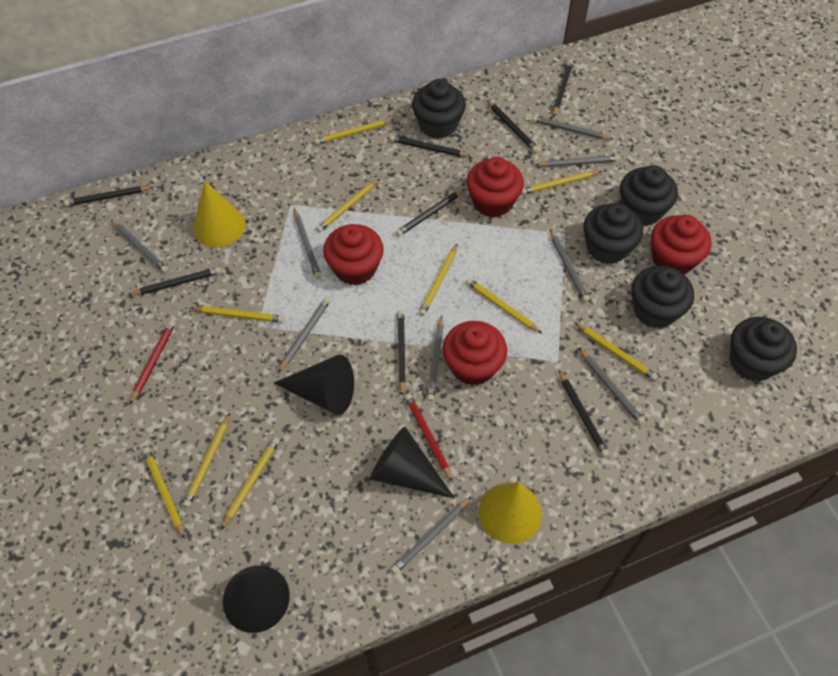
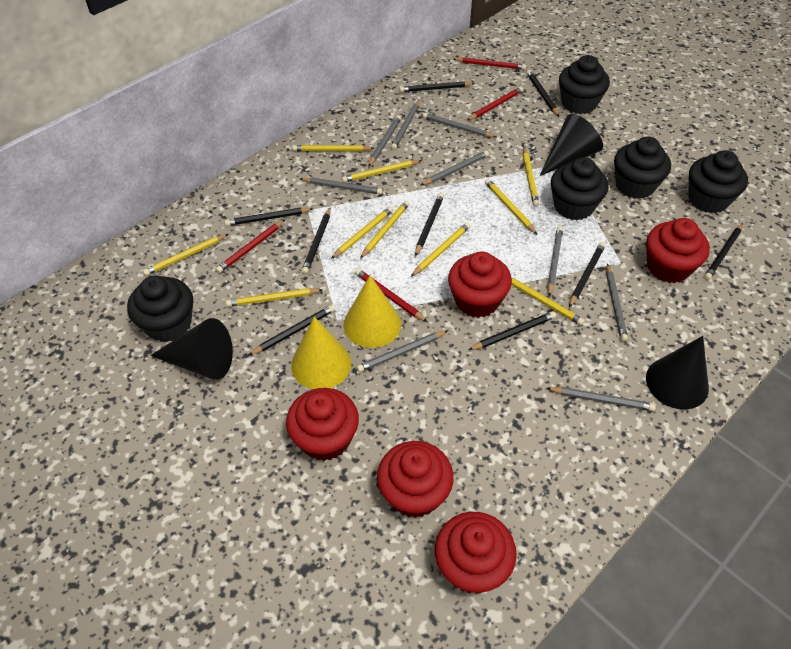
black pencil: [64,186,153,206] [128,267,221,295] [390,135,471,157] [396,189,465,236] [397,309,406,397] [487,100,539,153] [553,60,573,117] [559,370,609,457] = 8 -> [225,208,313,226] [248,305,335,356] [302,208,331,274] [400,81,475,92] [415,193,444,256] [469,311,556,350] [526,70,559,116] [569,242,606,307] [704,223,743,280] = 9
red cupcake: [323,224,384,286] [442,321,507,386] [466,157,524,218] [651,215,712,275] = 4 -> [286,388,359,461] [377,441,454,518] [435,512,517,594] [448,252,512,318] [646,218,710,283] = 5
red pencil: [130,320,176,404] [405,394,453,482] = 2 -> [216,220,285,273] [355,269,427,322] [454,57,526,70] [467,87,523,120] = 4

